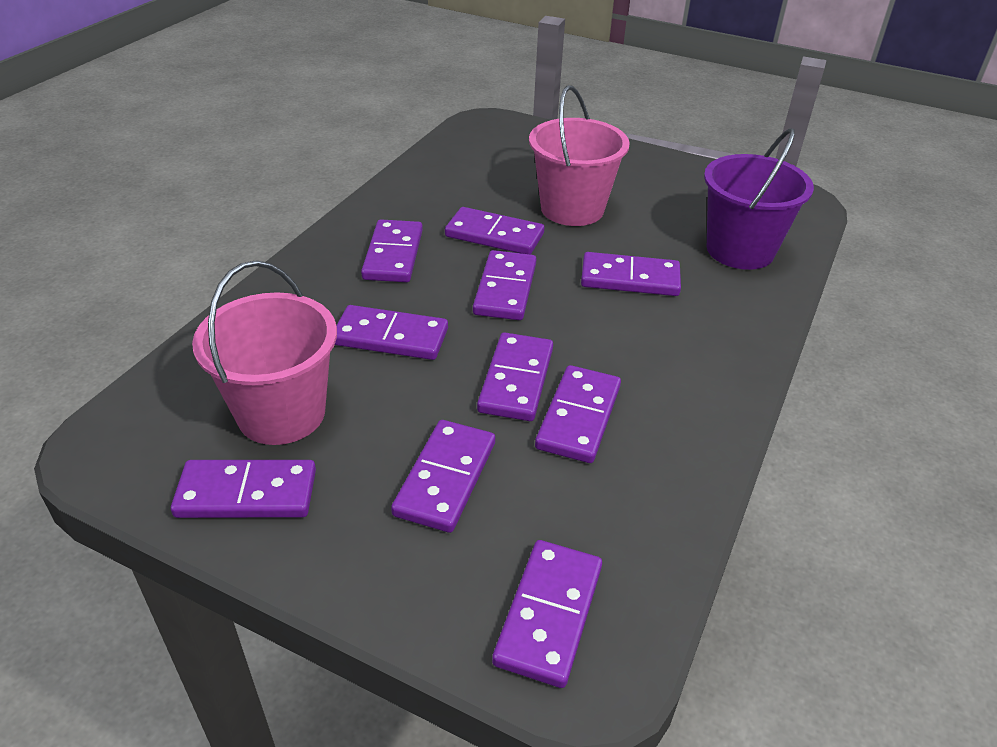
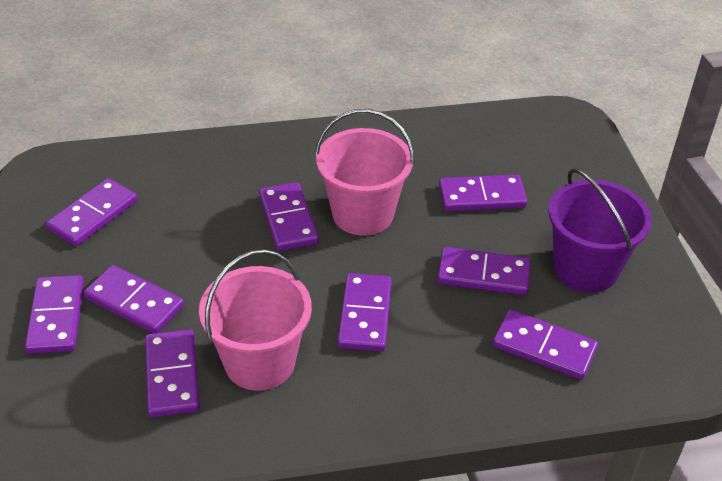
purple domino: [171,460,316,518] [335,305,448,360] [361,219,423,282] [391,420,495,533] [445,207,544,254] [473,250,536,320] [477,332,553,421] [492,540,602,688] [535,365,621,463] [581,252,681,296] = 10 -> [25,275,84,354] [46,178,137,246] [84,265,184,333] [145,329,200,417] [259,182,319,251] [338,273,392,352] [438,247,531,295] [439,175,527,211] [493,310,598,380] = 9

